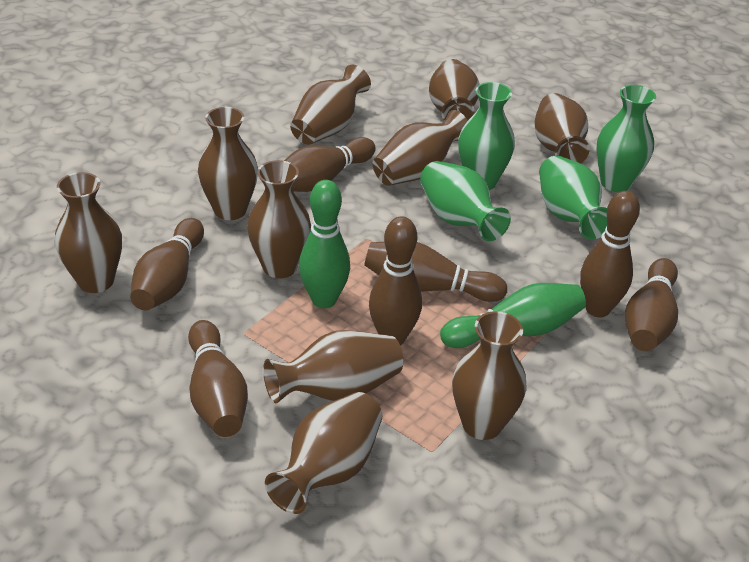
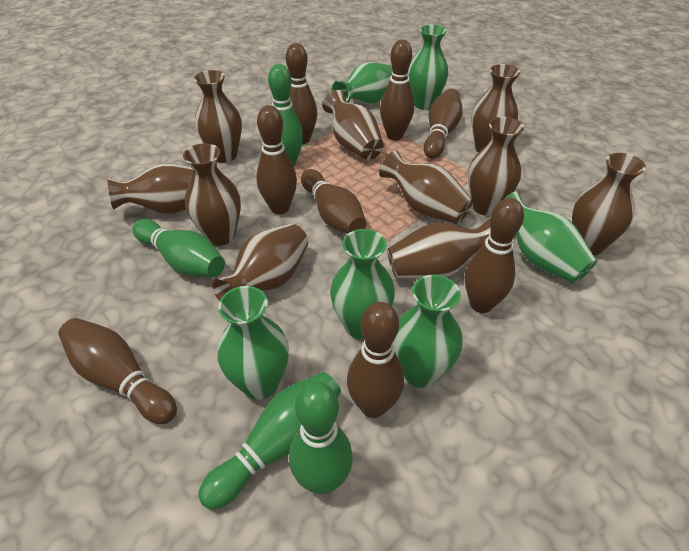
brown bowling pin: [130,218,204,310] [188,320,248,437] [284,137,376,192] [364,242,507,302] [369,216,422,345] [580,191,640,317] [625,258,678,351] = 7 -> [58,318,177,424] [256,105,297,214] [286,43,317,144] [301,169,366,234] [347,302,404,418] [380,40,414,140] [424,89,463,159] [465,198,524,313] = 8
green bowling pin: [299,180,350,308] [440,283,586,348] = 2 -> [132,219,225,277] [198,372,341,510] [268,64,303,166] [289,382,353,495] = 4
green vase: [420,161,511,241] [458,82,515,190] [539,155,607,239] [597,85,656,192] = 4 -> [217,286,289,400] [330,229,395,339] [332,62,392,104] [393,275,462,388] [408,25,449,110] [504,191,597,284] = 6

